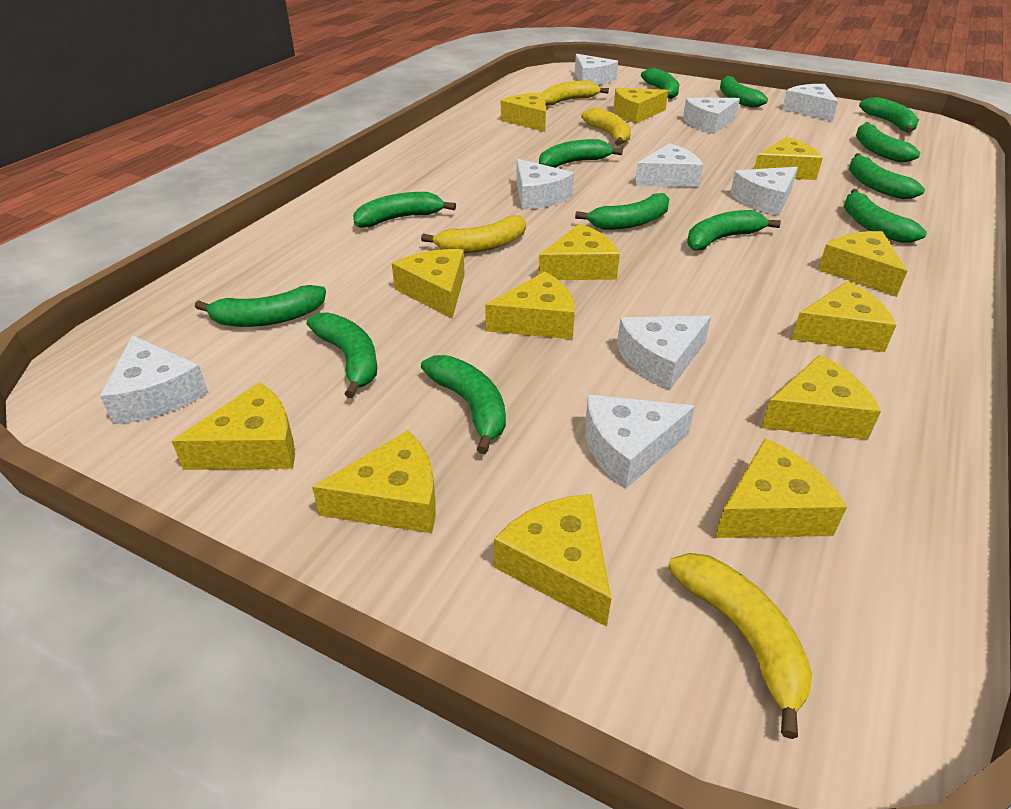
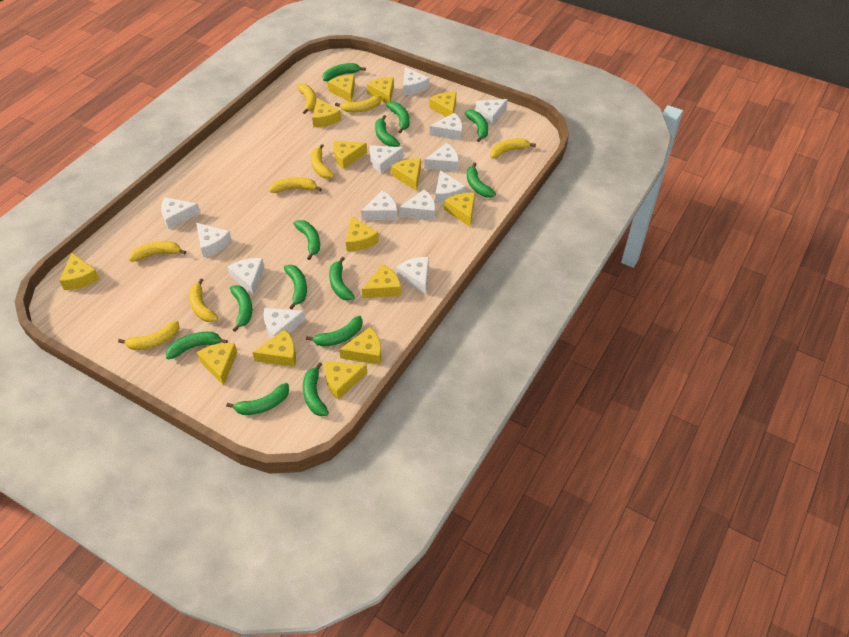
white cheese: [100,335,208,424] [516,159,574,210] [575,54,618,85] [585,395,695,489] [617,316,711,390] [635,143,703,187] [683,98,740,134] [730,167,798,216] [782,84,838,121] = 9 -> [161,197,200,229] [196,223,232,257] [227,258,264,296] [264,308,306,339] [361,191,398,220] [370,145,404,174] [396,257,429,295] [399,189,435,220] [403,67,429,95] [425,143,459,171] [430,113,463,141] [435,170,466,203] [475,99,508,126] = 13
yellow banana: [421,215,526,253] [542,81,609,106] [581,108,631,146] [668,553,812,739] = 4 -> [118,321,179,350] [129,241,186,262] [189,278,218,322] [269,177,322,193] [296,83,316,114] [311,144,334,179] [335,96,381,112] [490,138,536,159] = 8
yellow cheese: [172,382,295,470] [312,430,436,533] [392,249,465,318] [485,272,575,339] [494,494,612,627] [501,93,546,132] [538,223,620,280] [614,88,668,124] [715,438,847,538] [754,137,823,180] [761,355,881,440] [791,281,896,352] [818,231,907,297] = 13 -> [59,253,100,290] [196,343,237,386] [252,329,296,367] [312,98,341,127] [324,361,367,400] [328,75,355,102] [333,141,367,169] [339,327,381,365] [346,216,379,251] [362,264,401,298] [367,77,394,104] [391,158,421,191] [429,92,456,117] [444,193,475,227] = 14

